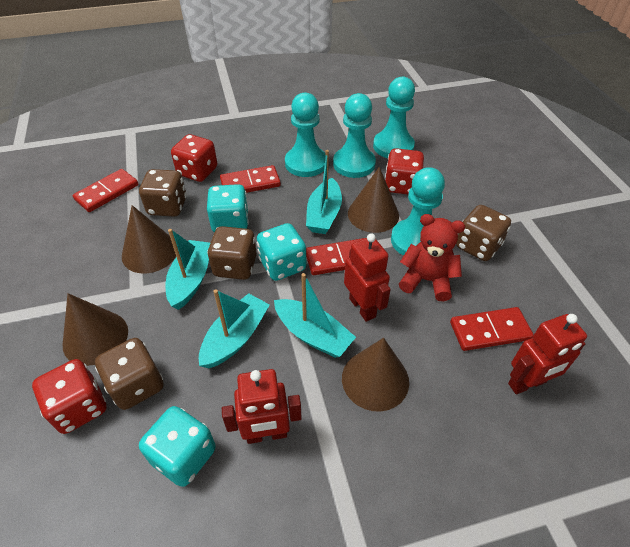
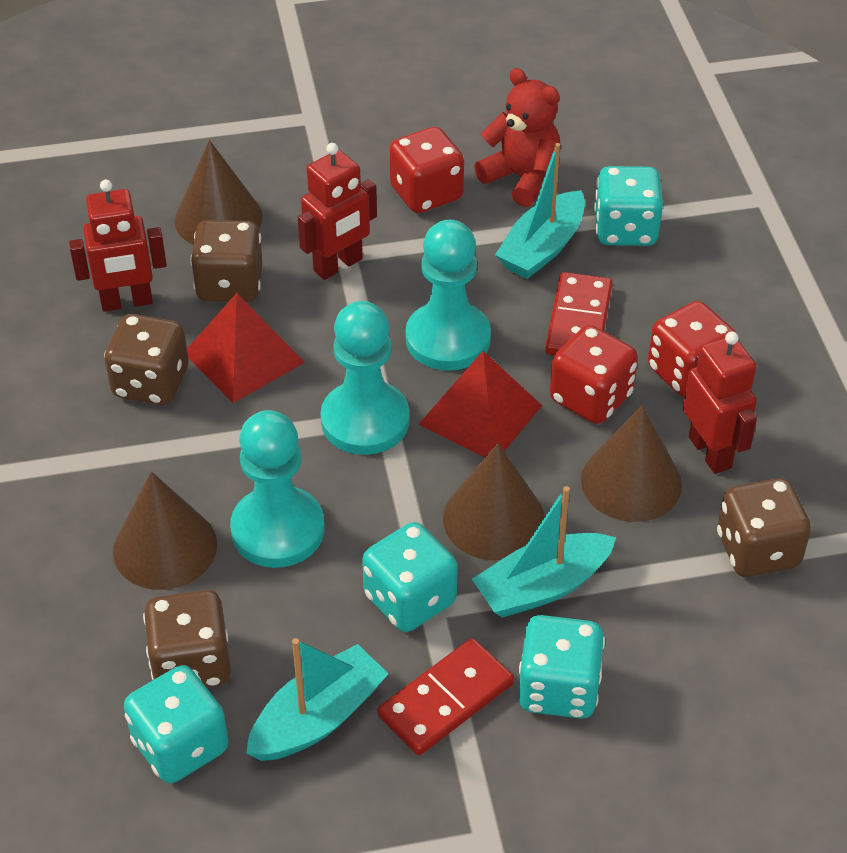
red domino: [73,169,139,212] [220,165,281,193] [306,238,365,275] [450,307,534,351] = 4 -> [378,638,514,755] [545,272,613,355] = 2
red pyramid: none = 0 -> [187,293,305,403] [418,351,542,458] = 2
turquoise boat: [166,229,210,310] [199,289,270,368] [274,273,356,358] [306,150,342,234] = 4 -> [246,638,389,761] [472,486,616,618] [495,143,585,279] = 3
turquoise dice: [139,406,216,487] [207,184,249,232] [257,223,306,281] = 3 -> [124,665,229,783] [362,522,458,632] [518,615,605,719] [594,166,663,246] = 4
turquoise pawn: [285,93,325,177] [333,93,376,178] [373,77,415,158] [391,167,445,256] = 4 -> [230,410,324,568] [320,301,409,455] [406,220,491,371] = 3

